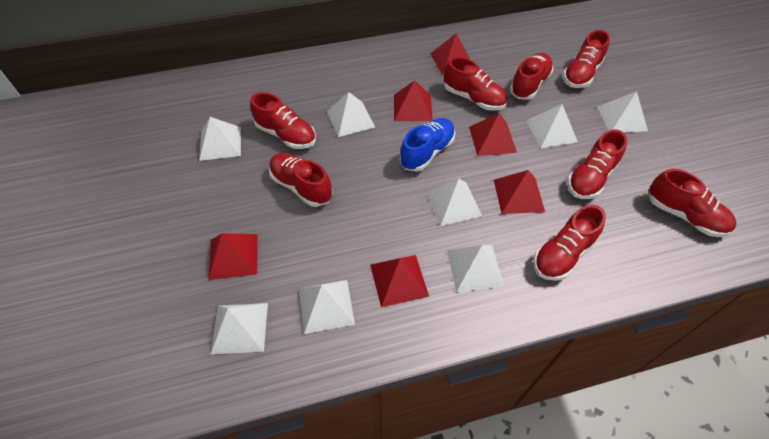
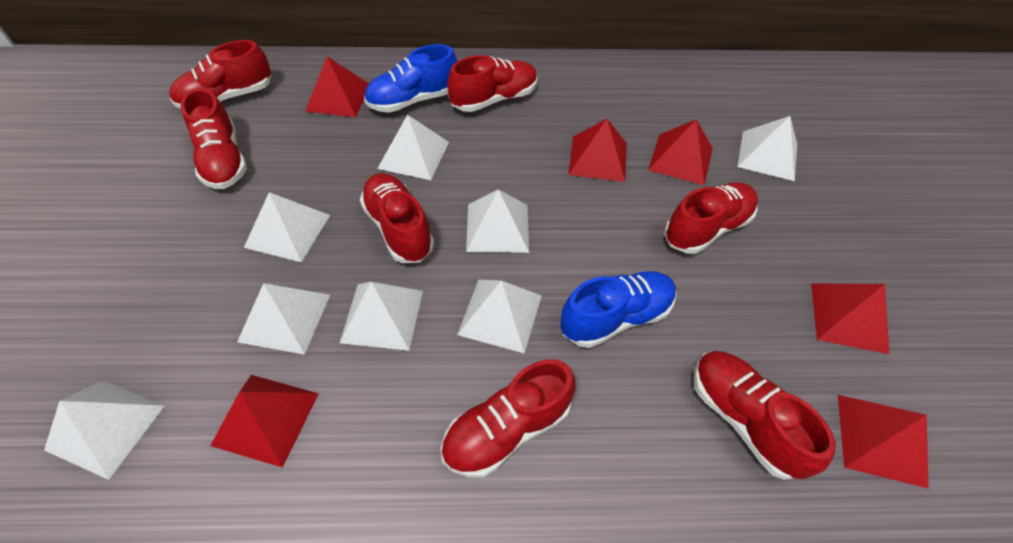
blue shoe: [400,118,456,172] = 1 -> [364,44,457,113] [560,271,677,348] = 2
red shoe: [250,92,316,149] [269,153,333,207] [444,57,507,111] [510,53,554,100] [533,205,606,281] [563,30,610,88] [567,130,627,199] [649,169,736,237] = 8 -> [169,40,271,109] [181,88,247,189] [360,173,434,263] [441,359,575,478] [447,55,538,112] [664,182,758,254] [694,351,836,480] = 7

